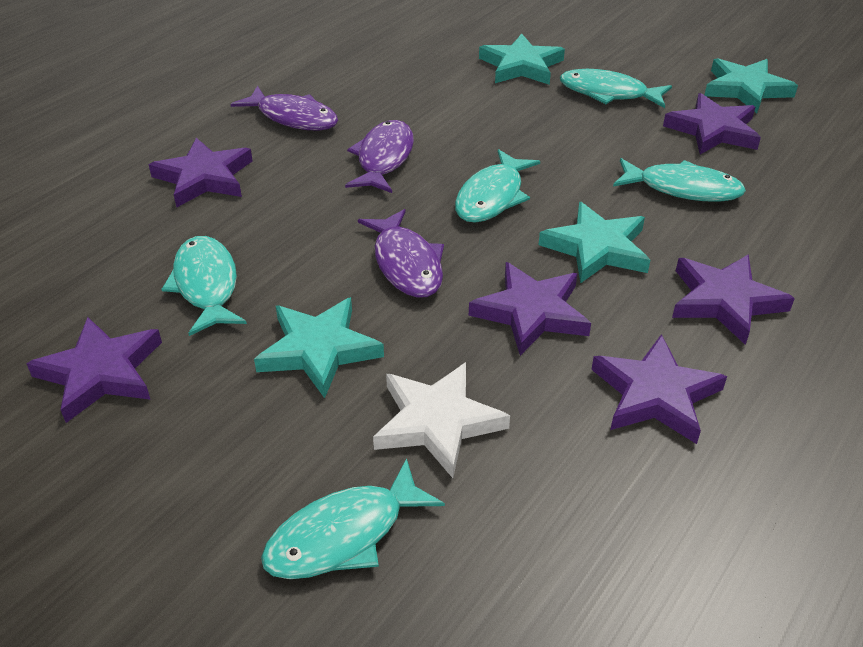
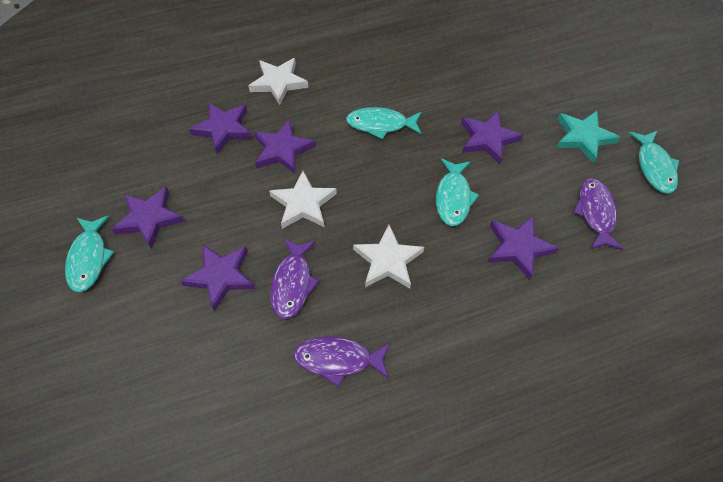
turquoise fish: [161,236,247,336] [261,458,445,579] [455,149,540,223] [560,69,672,108] [613,158,746,202] = 5 -> [65,215,114,293] [346,107,422,140] [436,158,479,226] [629,131,680,194] = 4
turquoise star: [254,297,384,398] [479,33,565,85] [539,202,650,283] [705,58,798,113] = 4 -> [556,111,620,164] = 1
white star: [373,362,510,478] = 1 -> [248,58,309,105] [269,171,337,229] [353,225,424,289] = 3

